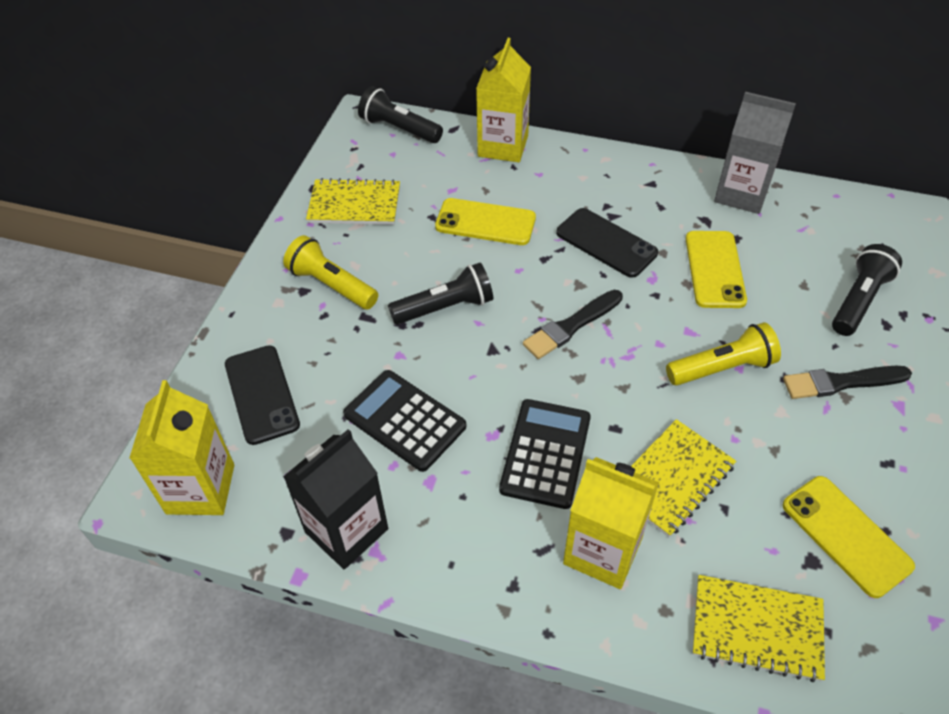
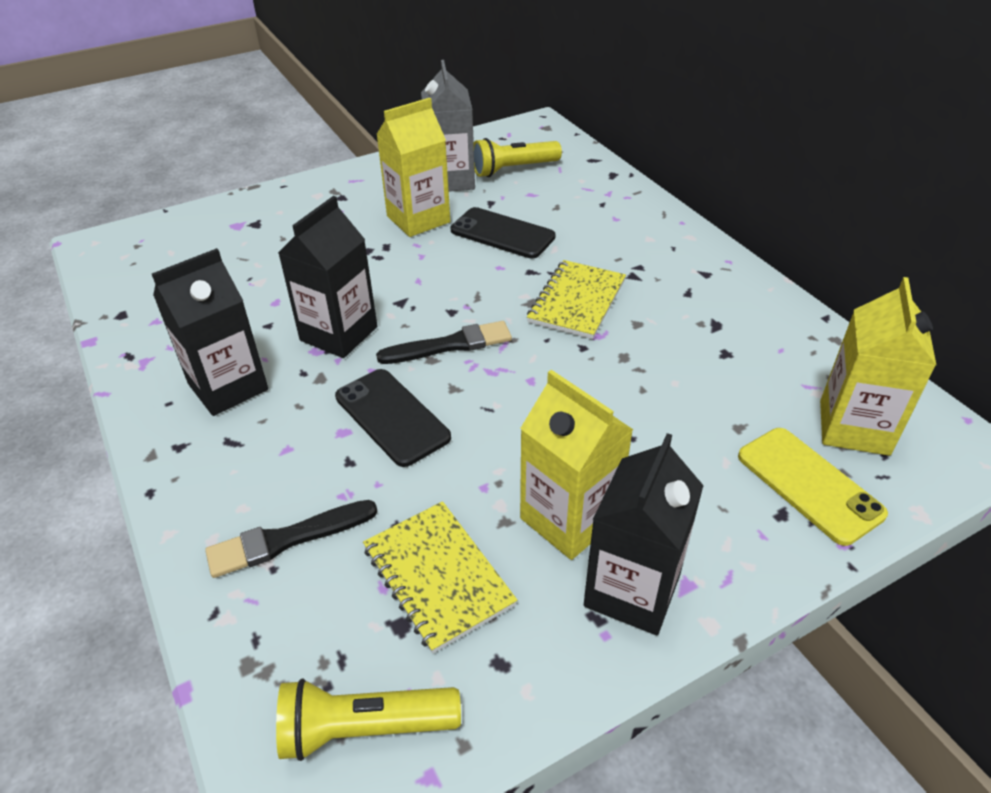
black calculator: [343,370,466,472] [499,399,591,509] = 2 -> none = 0
black carton: [283,429,388,569] = 1 -> [152,248,268,416] [278,196,377,358] [584,433,704,635] = 3
black flashlight: [358,87,443,143] [388,263,493,325] [832,244,902,336] = 3 -> none = 0
yellow notebook: [306,178,400,225] [631,419,736,537] [692,575,825,682] = 3 -> [363,501,517,653] [527,260,626,339] = 2
yellow phone: [435,198,536,245] [686,231,747,308] [783,476,915,598] = 3 -> [738,428,888,546] = 1

